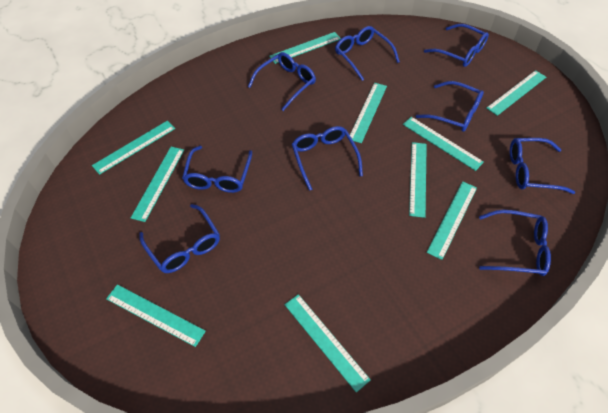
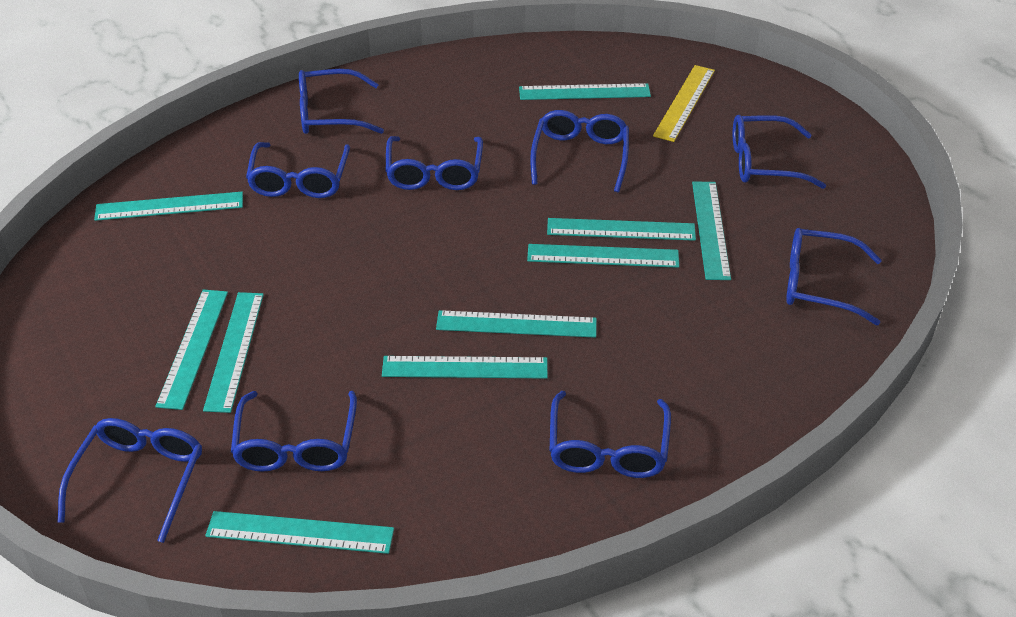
yellow ruler: none = 0 -> [653,65,715,142] = 1

